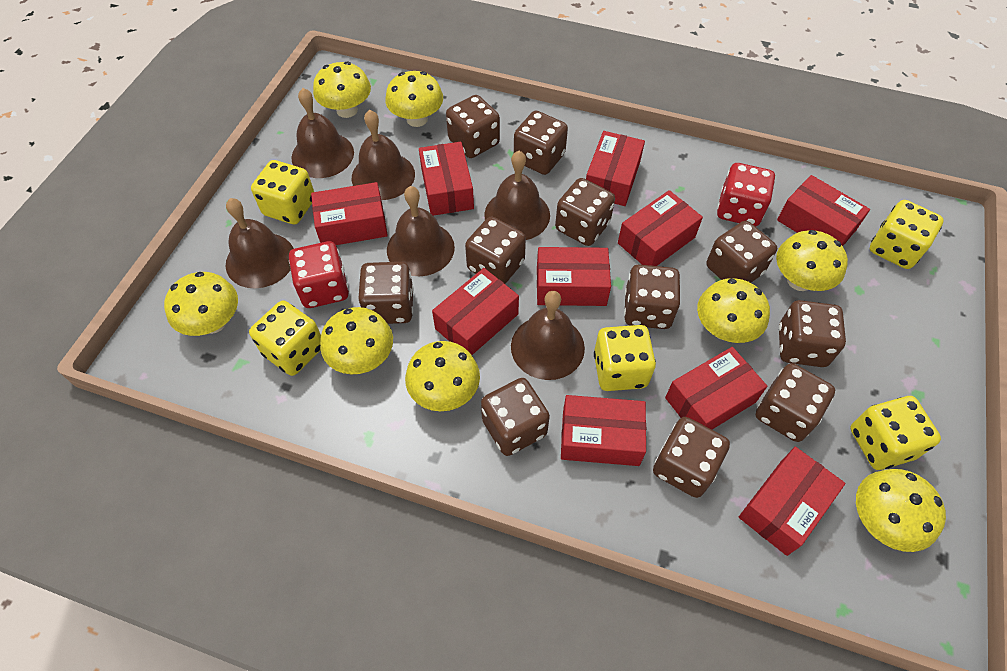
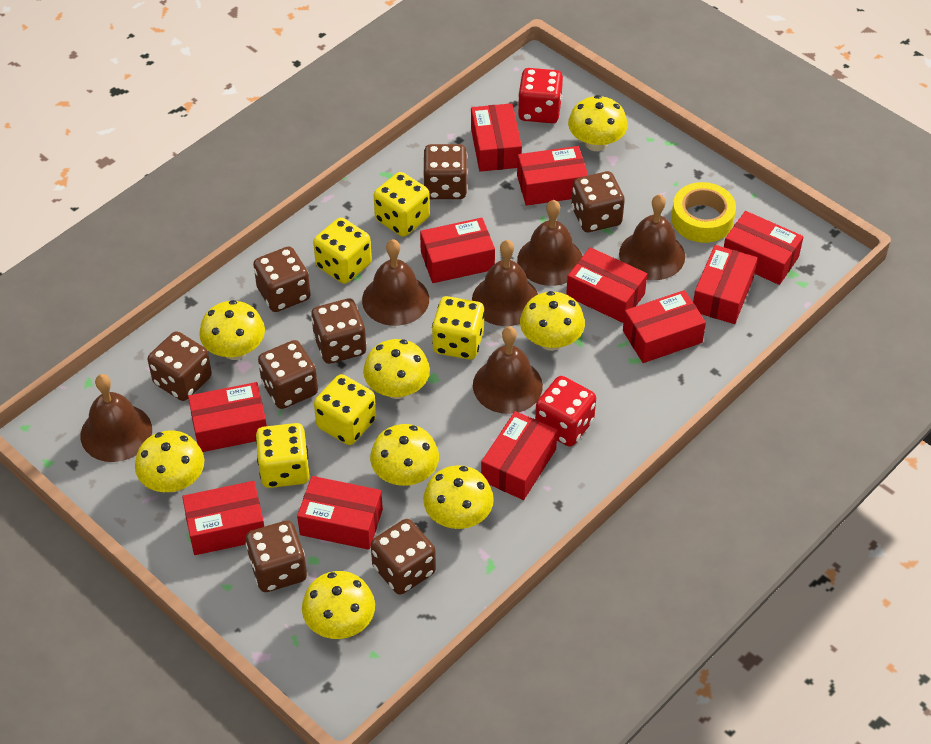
brown dice: [358,262,414,324] [446,95,500,158] [465,216,526,284] [481,378,550,456] [514,111,568,175] [555,178,615,246] [624,264,680,329] [653,417,730,498] [706,221,777,283] [756,363,835,442] [779,300,846,367] = 11 -> [148,331,212,401] [246,521,307,592] [253,246,311,312] [258,340,318,409] [311,298,367,364] [371,519,436,595] [423,144,468,199] [572,171,625,232] = 8
red box: [311,182,388,245] [419,142,474,216] [432,268,519,355] [537,247,611,306] [561,395,646,466] [586,131,645,206] [618,190,703,266] [665,347,767,429] [739,447,846,556] [777,175,870,246] = 10 -> [182,481,264,555] [188,382,267,452] [297,476,383,550] [420,218,495,283] [471,103,522,172] [481,411,558,500] [517,146,588,206] [566,247,647,323] [623,290,706,363] [693,245,758,324] [724,211,804,285] = 11
yellow tape: none = 0 -> [671,182,736,243] = 1

